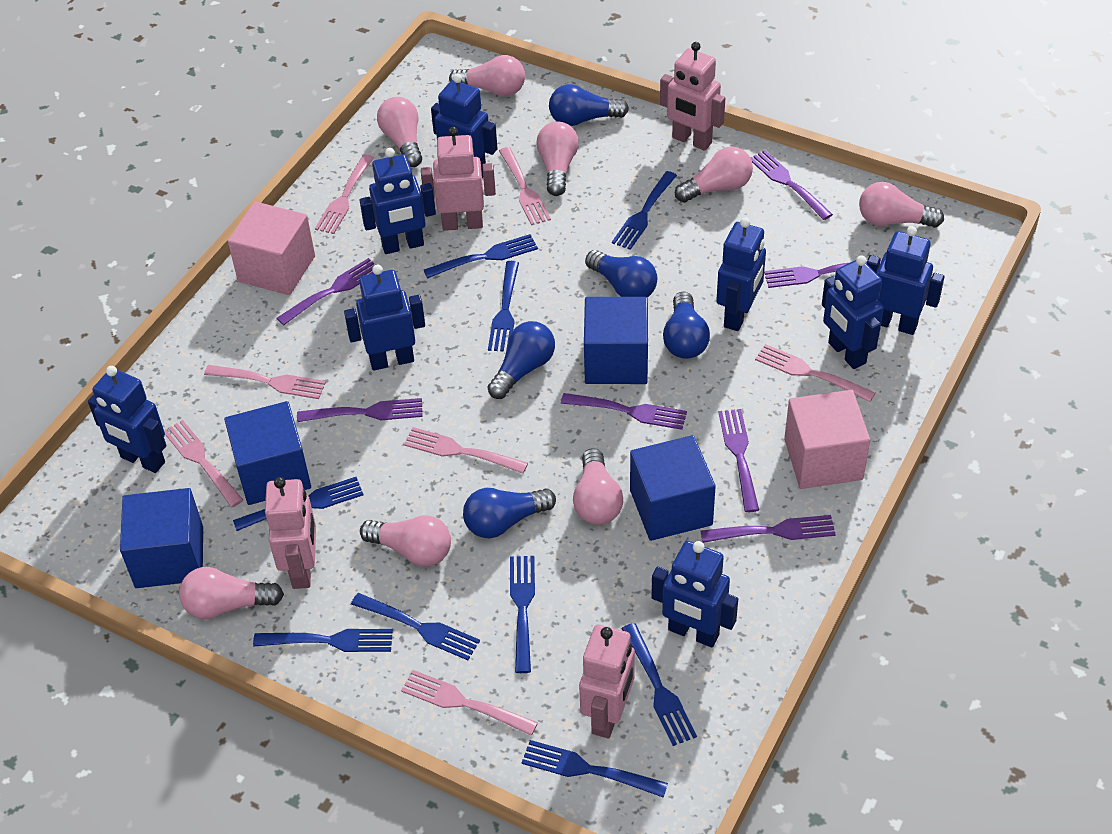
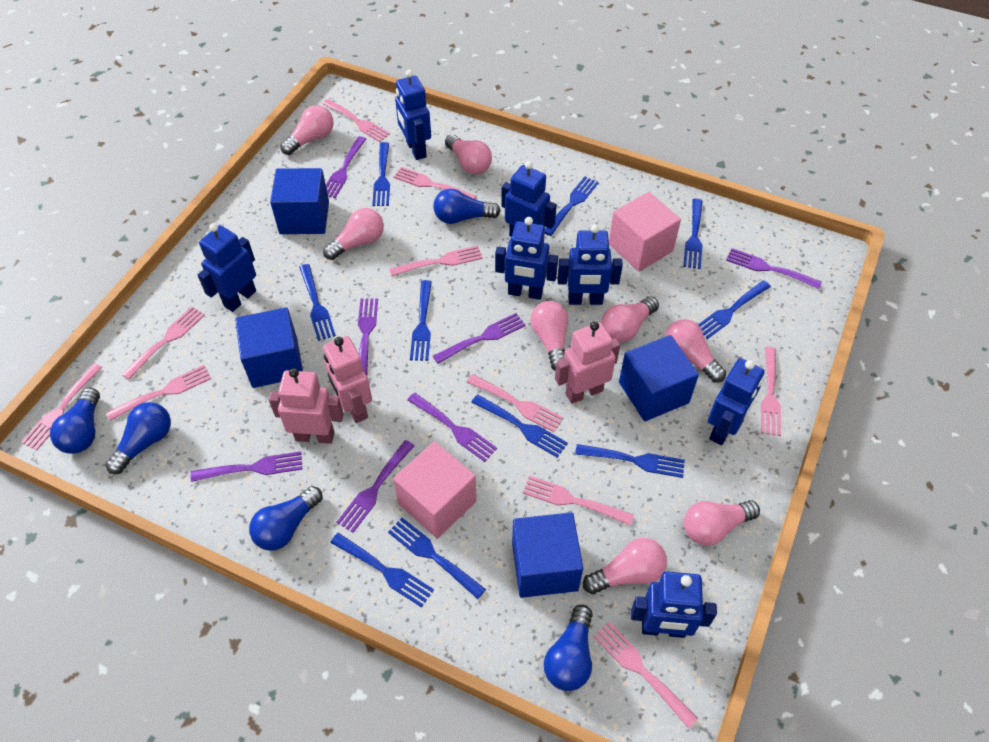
blue fork: [233,477,364,531] [253,629,393,652] [351,593,480,660] [424,234,538,279] [488,261,519,351] [510,556,535,673] [521,740,668,798] [612,171,677,250] [621,623,697,746] = 9 -> [299,264,336,341] [330,533,434,608] [372,142,390,206] [388,518,486,599] [410,280,432,361] [471,394,568,458] [545,177,599,236] [575,444,685,478] [683,199,703,269] [698,280,771,339] = 10
blue robot: [88,366,166,473] [344,264,425,371] [360,148,436,254] [431,73,498,178] [651,541,738,647] [716,217,766,331] [822,255,884,369] [866,226,944,335] = 8 -> [198,223,256,312] [395,70,431,160] [495,217,558,300] [501,161,557,237] [557,224,623,305] [631,572,717,638] [708,358,765,445] = 7
pink fork: [164,420,243,507] [204,365,326,399] [315,154,374,234] [401,670,538,736] [404,427,528,474] [499,147,551,225] [755,344,875,402] = 7 -> [21,363,103,450] [106,365,211,421] [121,307,205,380] [323,99,390,142] [389,245,483,276] [394,167,477,199] [467,374,563,432] [523,476,634,526] [594,622,698,728] [761,347,781,436] = 10
pink robot: [265,477,316,589] [421,127,496,231] [579,625,635,738] [660,42,725,151] = 4 -> [269,368,344,444] [323,336,372,423] [555,321,620,404] = 3

